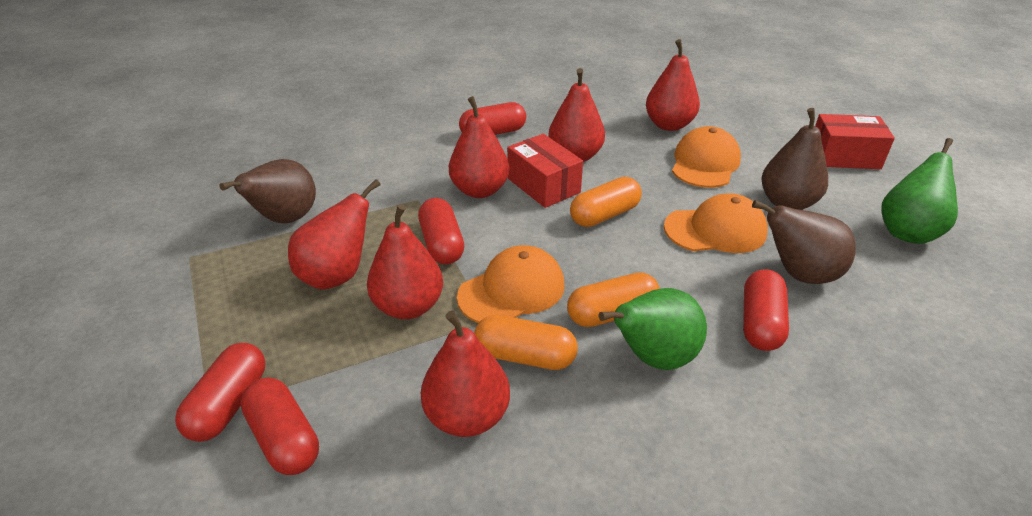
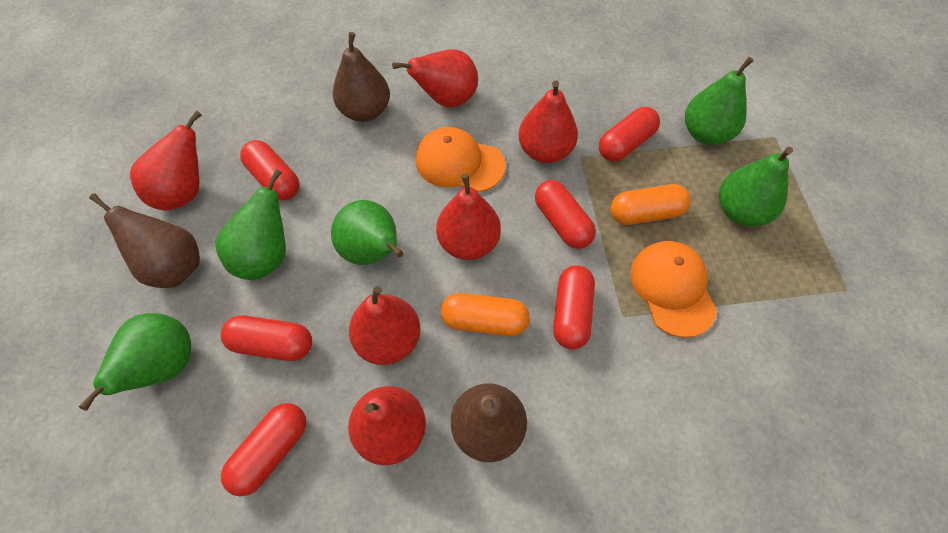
green pear: [599,288,707,370] [881,138,958,244] = 2 -> [79,313,191,411] [215,169,286,280] [331,200,403,265] [685,57,754,145] [719,147,793,226] = 5
orange cap: [457,245,565,323] [664,193,768,253] [672,126,741,188] = 3 -> [416,127,506,192] [630,241,717,338] = 2
orange capsule: [474,315,578,370] [567,272,660,327] [570,177,642,227] = 3 -> [441,293,530,336] [610,184,691,225] = 2
red box: [507,134,583,208] [815,114,895,169] = 2 -> none = 0
red capsule: [175,343,265,442] [241,377,319,475] [418,198,464,264] [459,102,526,135] [743,269,789,351] = 5 -> [221,315,312,361] [221,403,306,496] [240,140,300,200] [535,180,596,249] [553,265,595,349] [599,107,660,161] = 6

